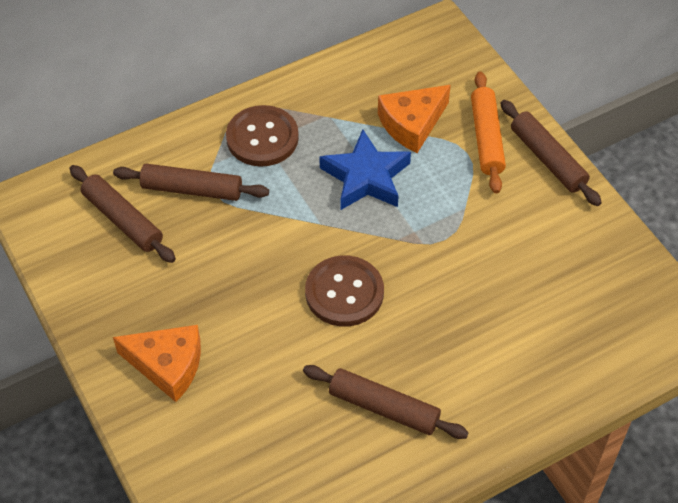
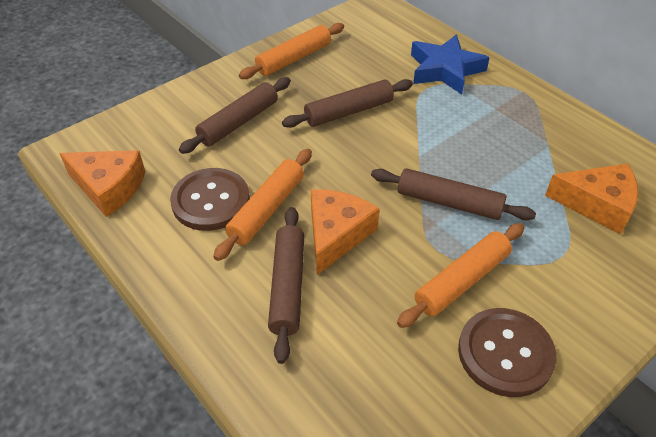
orange cheese: [113,325,201,402] [378,85,451,153] = 2 -> [59,150,146,217] [311,189,380,275] [545,163,638,234] = 3
orange rolling pin: [471,72,506,194] = 1 -> [213,149,312,261] [239,23,344,79] [397,223,524,328] = 3

